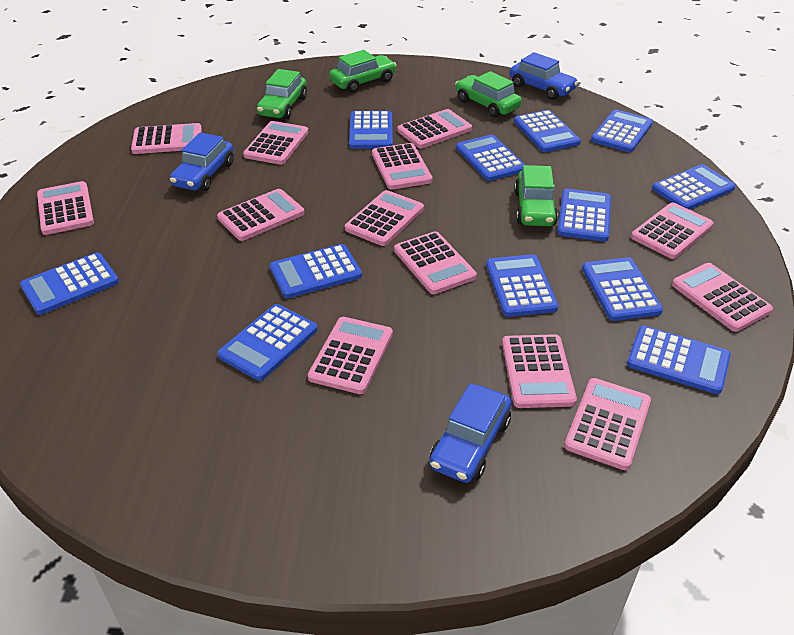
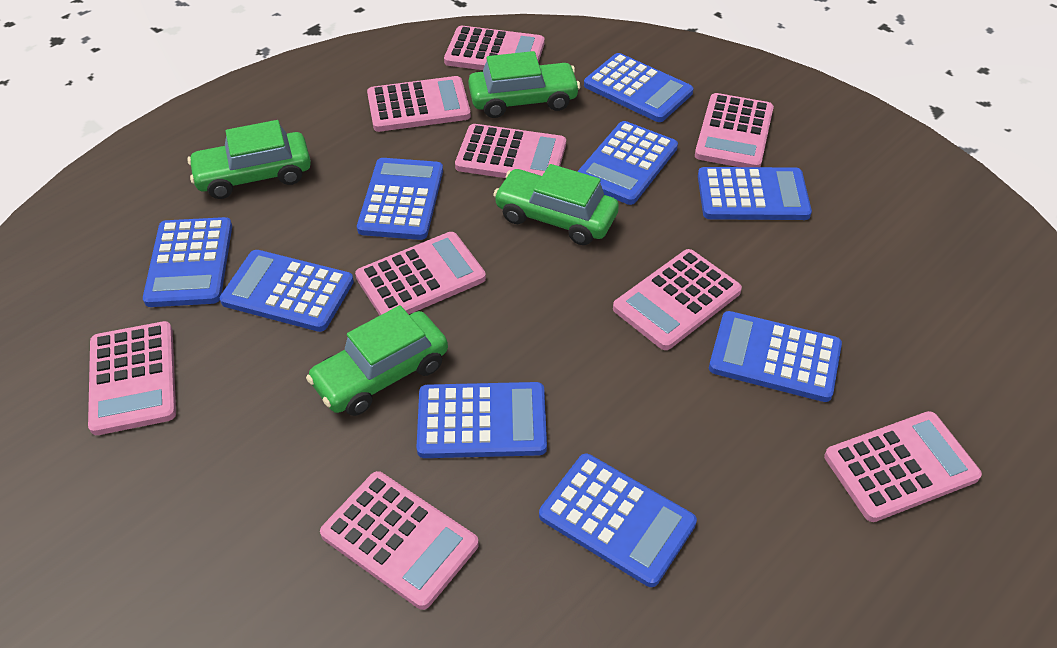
blue calculator: [20,253,119,315] [218,304,318,381] [270,244,362,298] [349,111,393,149] [456,134,525,181] [486,254,558,317] [514,110,581,152] [557,189,611,242] [582,257,663,321] [591,109,653,152] [627,326,731,394] [652,164,736,210] = 12 -> [143,217,232,307] [220,250,354,332] [357,158,443,240] [417,382,547,458] [539,454,697,587] [577,121,678,205] [584,53,693,122] [698,167,812,220] [709,311,842,402] = 9
blue car: [170,132,234,191] [430,383,511,483] [509,52,579,100] = 3 -> none = 0
pink calculator: [37,181,94,235] [131,123,202,154] [217,189,304,241] [243,121,308,165] [308,317,393,394] [345,190,424,246] [372,143,432,190] [394,231,477,294] [397,109,472,148] [502,334,577,408] [564,378,651,470] [631,203,714,259] [672,263,773,332] = 13 -> [88,321,176,435] [320,471,479,610] [355,232,486,315] [367,76,471,132] [444,26,544,70] [455,124,566,178] [613,249,742,350] [695,93,774,167] [824,411,982,522] = 9

